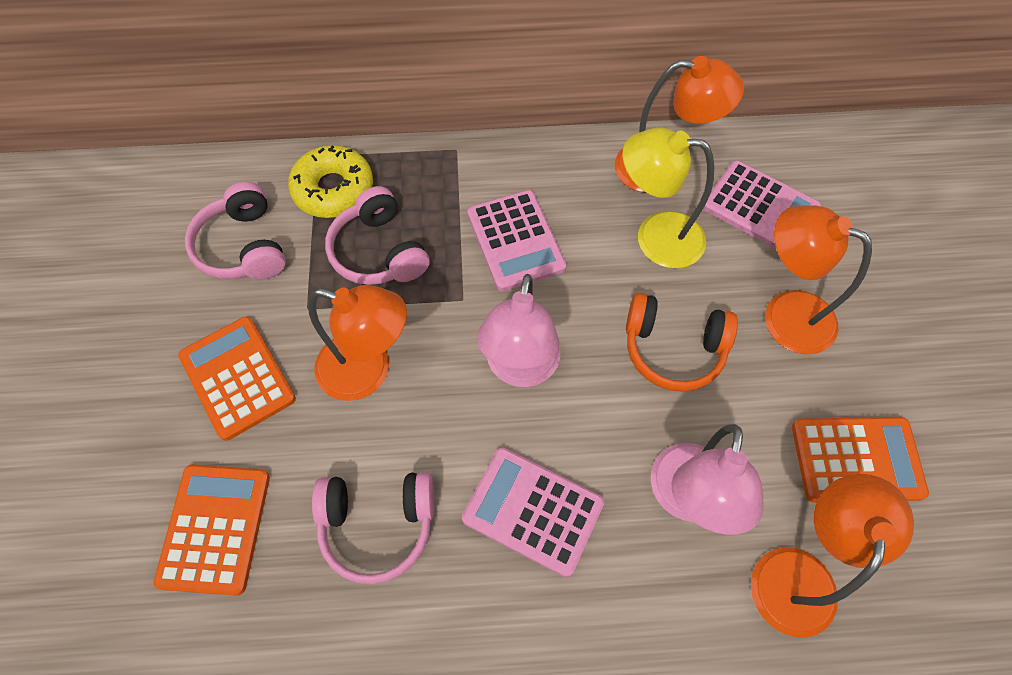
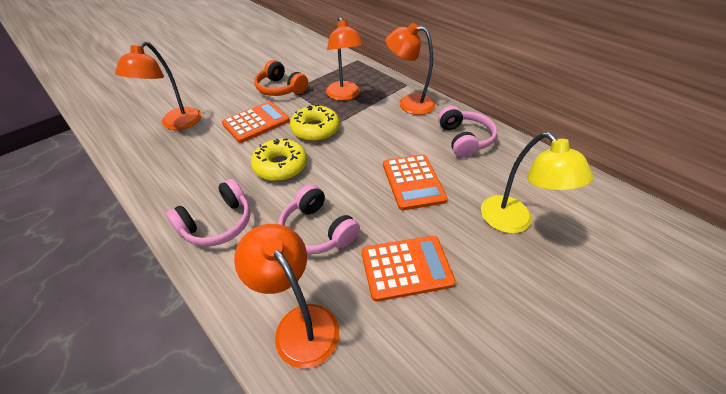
pink calculator: [462,448,604,577] [467,190,567,291] [703,160,821,249] = 3 -> none = 0
pink lamp: [477,274,560,387] [651,424,764,535] = 2 -> none = 0
yellow donut: [288,145,373,218] = 1 -> [251,139,307,181] [290,105,340,142] = 2

